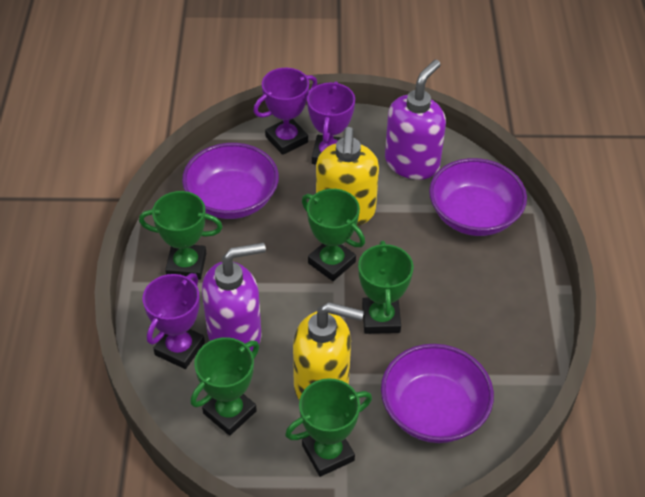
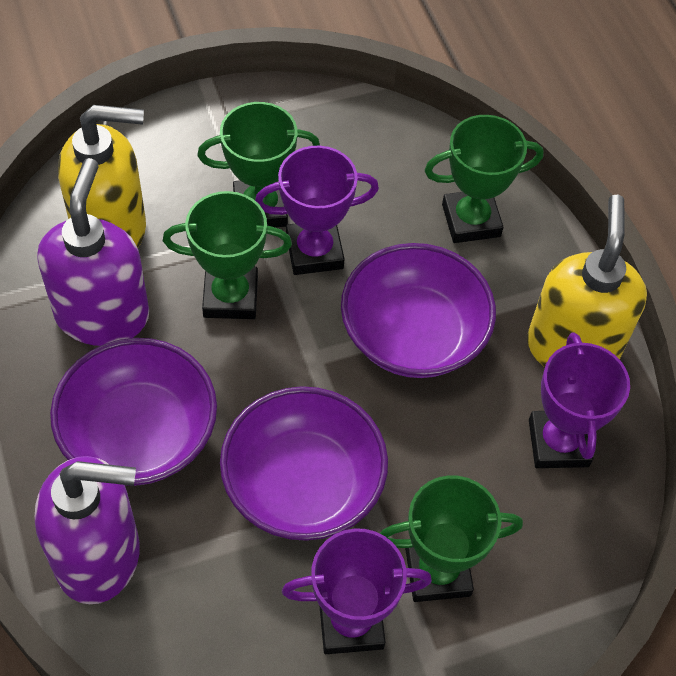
green trophy: [139,191,223,280] [190,337,259,436] [285,378,372,477] [302,189,365,281] [358,241,413,334] = 5 -> [163,191,292,319] [197,102,320,227] [380,475,523,602] [425,115,544,243] = 4

